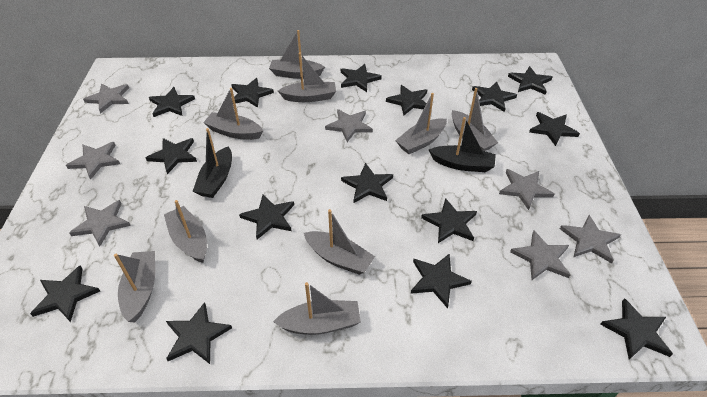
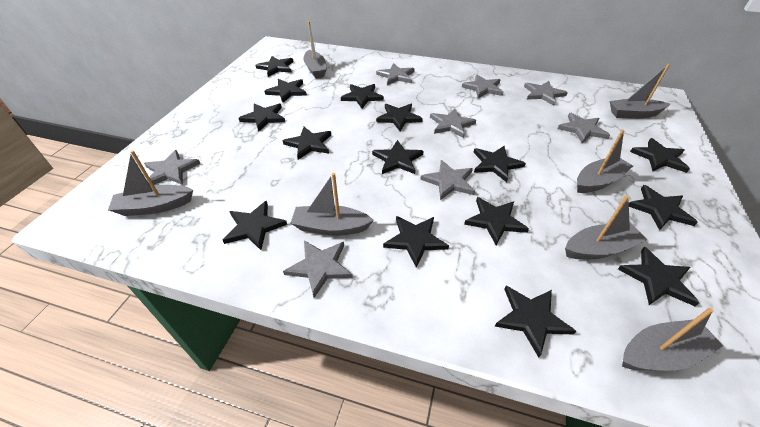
black boat: [193,128,232,198] [429,117,496,172] = 2 -> none = 0
grey boat: [114,251,155,322] [164,200,207,263] [203,88,263,140] [269,30,325,79] [273,282,361,335] [278,53,336,102] [304,209,375,275] [395,93,447,154] [451,88,498,151] = 9 -> [108,150,193,216] [290,173,374,236] [303,21,327,78] [565,196,648,259] [577,130,633,193] [610,64,670,119] [622,308,723,371] = 7
grey star: [66,142,120,180] [69,200,131,247] [83,83,129,114] [325,109,373,142] [499,169,555,210] [510,231,570,280] [560,215,621,263] = 7 -> [144,150,201,185] [283,240,353,298] [376,63,415,85] [420,160,475,200] [430,109,476,138] [462,75,503,98] [524,81,568,106] [558,113,610,143] = 8

